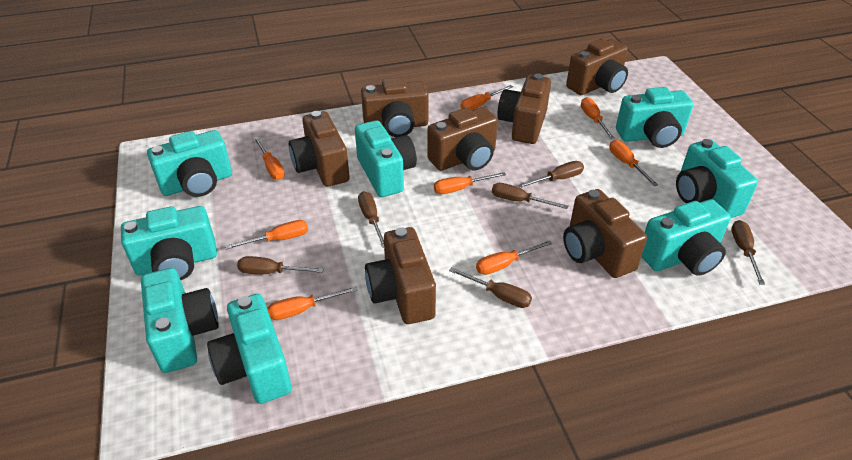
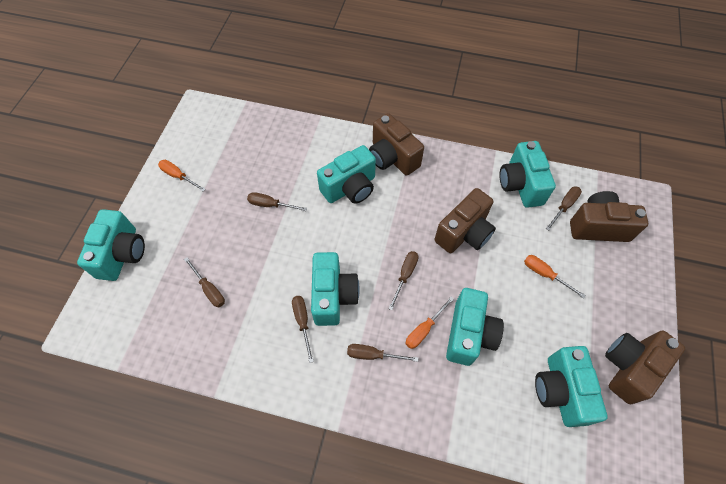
brown camera: [289,111,350,187] [361,77,429,137] [365,227,436,324] [427,107,498,171] [497,74,551,144] [563,189,647,278] [566,39,628,95] = 7 -> [369,113,424,176] [435,188,496,253] [570,191,648,242] [605,330,685,404] = 4
orange screwdriver: [225,220,308,250] [253,137,285,180] [267,286,358,320] [434,172,506,194] [460,85,513,110] [476,240,552,275] [581,97,615,139] [609,140,658,186] = 8 -> [158,160,206,192] [406,297,454,349] [524,255,586,298] = 3
turquoise camera: [121,206,217,280] [141,268,219,373] [147,130,232,197] [207,294,292,404] [355,120,417,197] [616,87,693,148] [641,199,731,276] [676,139,758,218] = 8 -> [77,209,145,281] [311,252,360,326] [317,145,376,204] [446,288,504,366] [500,141,556,208] [535,346,608,427] = 6

